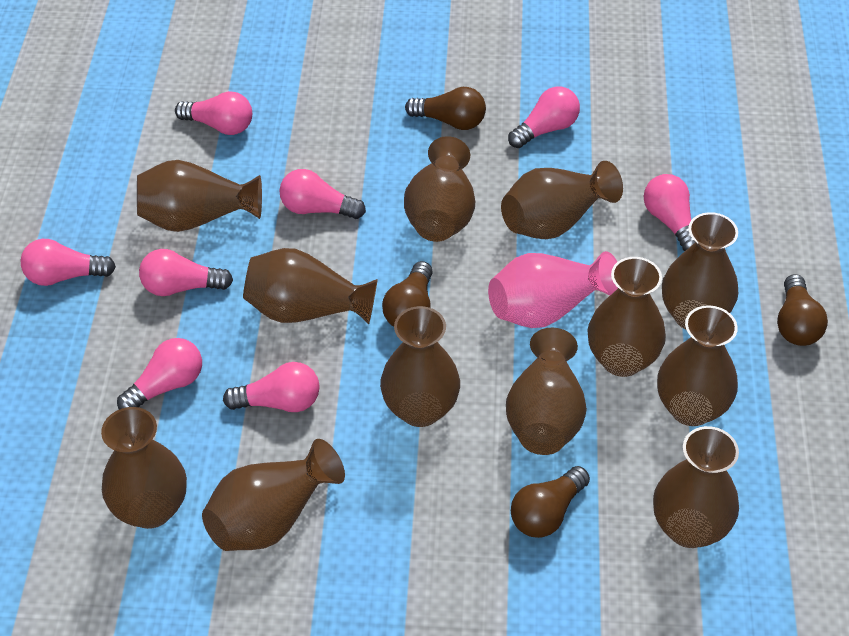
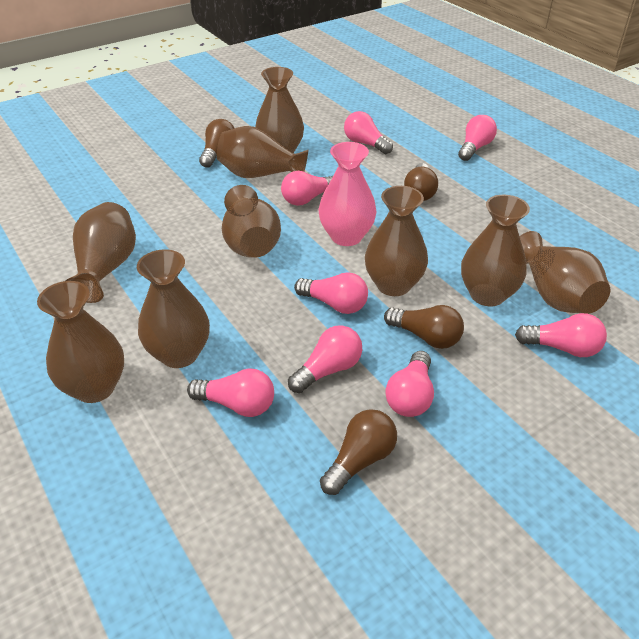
brown vase: [101,407,187,529] [137,160,262,232] [202,439,345,551] [243,248,378,324] [380,306,460,427] [404,136,475,242] [501,161,623,239] [506,328,587,455] [587,257,666,377] [653,426,739,548] [657,305,738,426] [662,212,738,329] = 12 -> [37,281,124,403] [65,202,136,303] [137,249,210,368] [217,126,308,178] [222,185,281,258] [255,67,304,154] [365,186,428,296] [461,195,530,306] [520,231,610,314] = 9

